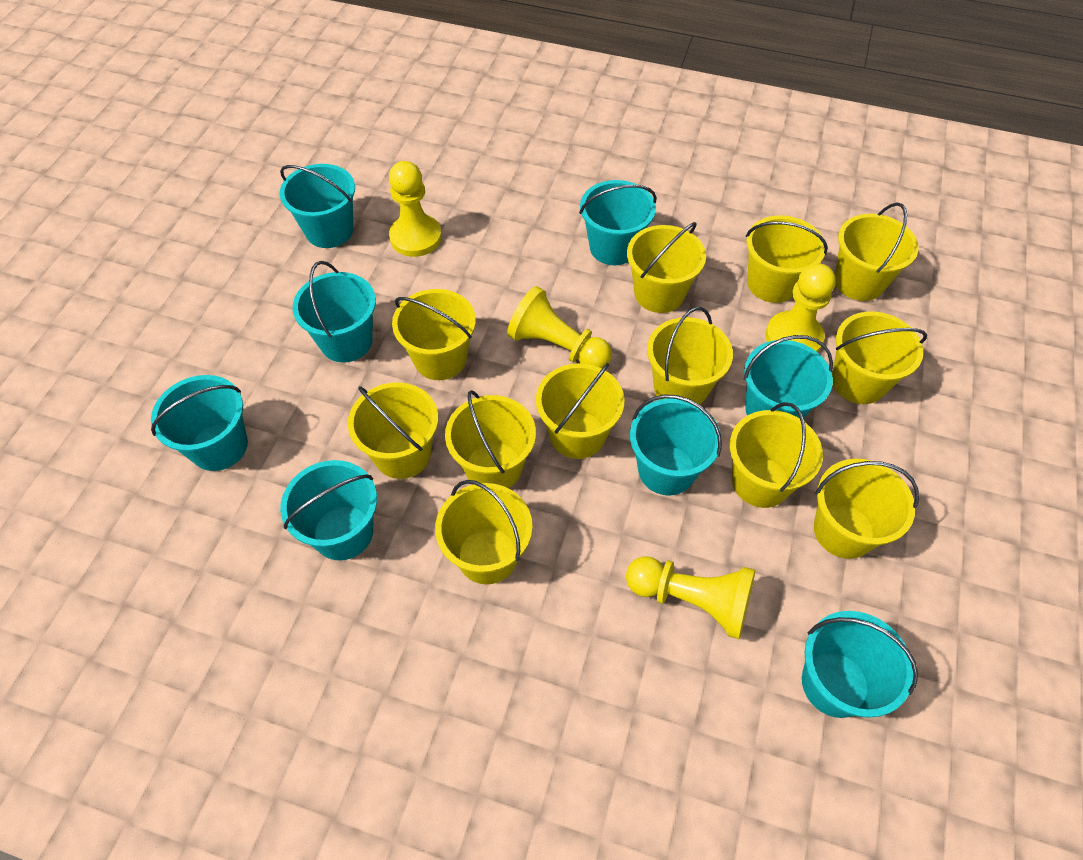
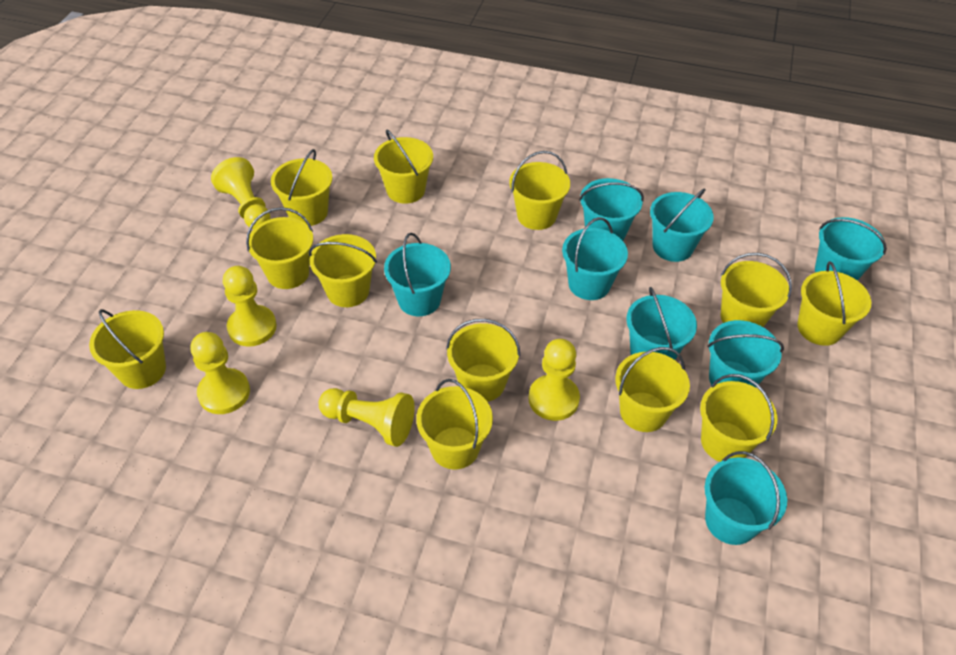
yellow pawn: [389,161,442,257] [507,286,612,368] [626,557,755,639] [765,263,836,352] = 4 -> [190,332,250,414] [211,157,271,229] [223,266,277,347] [319,388,415,447] [529,339,580,421] = 5

